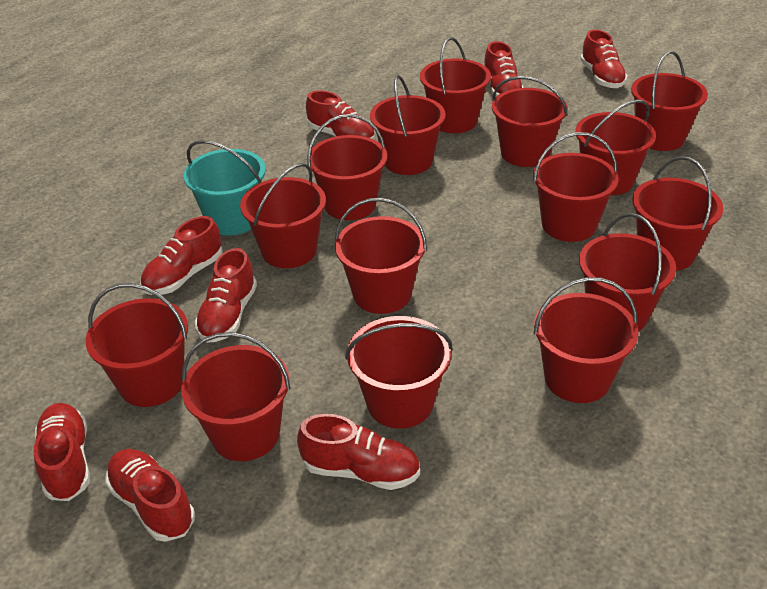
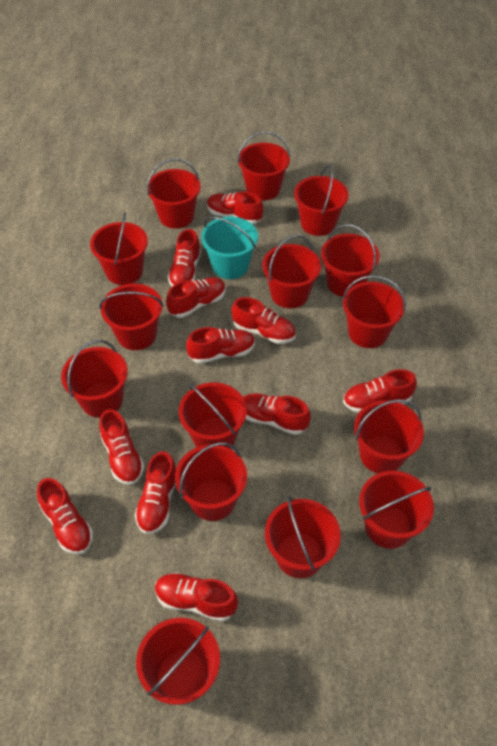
red shoe: [34,403,90,501] [105,449,195,542] [140,216,223,295] [195,248,257,343] [297,414,420,490] [306,90,375,139] [484,41,524,96] [580,29,628,88] = 8 -> [37,478,93,555] [99,409,145,485] [135,451,176,534] [155,572,238,622] [166,277,226,318] [168,229,201,286] [186,327,255,364] [207,191,263,224] [231,297,296,344] [243,393,311,435] [343,369,417,413] = 11

